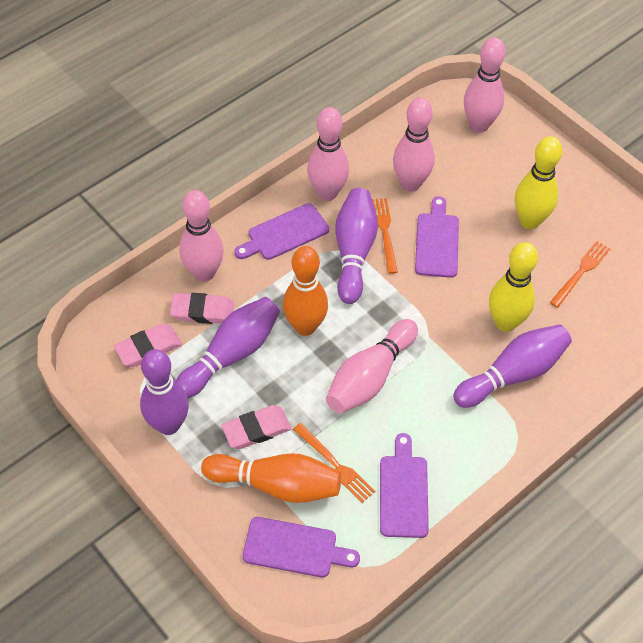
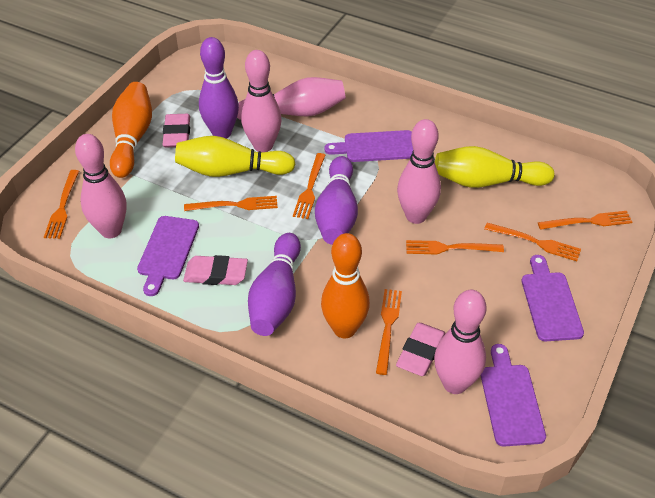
orange fork: [293,423,375,503] [372,198,398,274] [550,241,610,308] = 3 -> [44,170,79,239] [184,196,278,211] [293,153,326,219] [376,289,402,375] [406,240,504,254] [484,223,581,261] [538,211,632,230] = 7
purple bowling pin: [140,349,189,435] [176,297,280,398] [335,188,378,304] [453,324,572,408] = 4 -> [199,37,239,139] [248,233,301,336] [315,156,358,245] = 3

